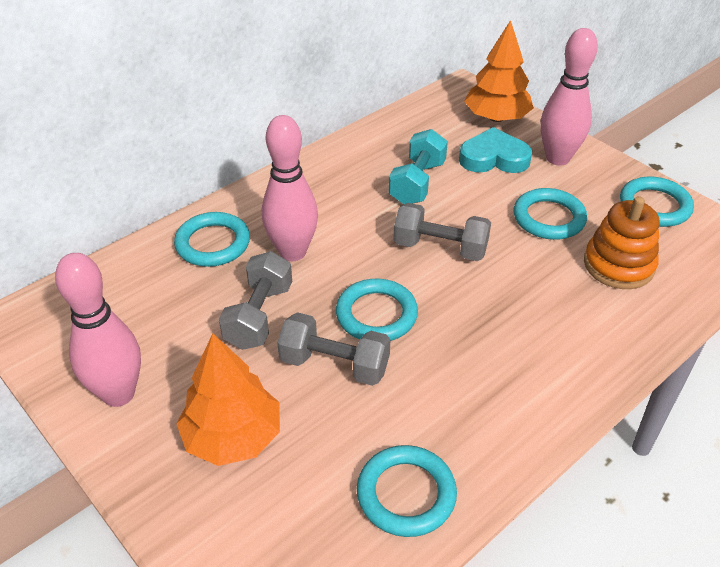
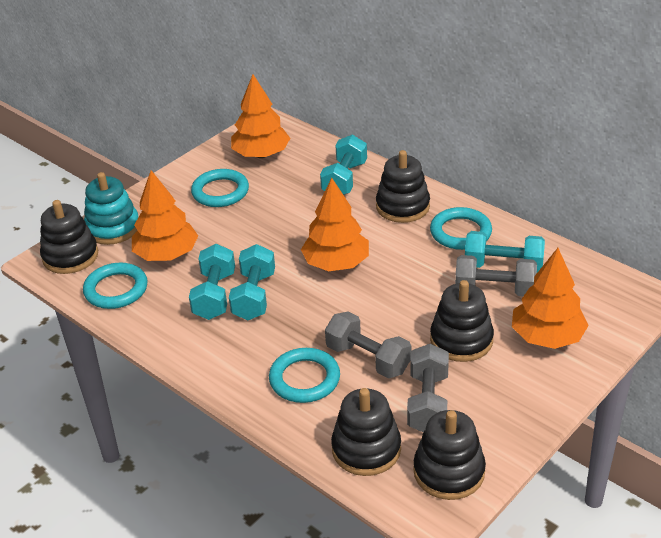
black stacking toy: none = 0 -> [40,200,98,274] [331,388,401,476] [376,150,430,223] [413,410,486,500] [430,280,494,362] = 5
orange stacking toy: [584,196,659,289] = 1 -> none = 0
orange tree: [177,333,280,466] [464,20,534,122] = 2 -> [132,170,198,261] [231,74,290,158] [301,178,369,271] [512,248,589,349] = 4
pink bowling pin: [55,253,141,407] [262,115,318,261] [541,28,598,166] = 3 -> none = 0
turquoise dumbbell: [389,129,448,204] = 1 -> [189,244,235,320] [229,244,275,320] [320,135,367,195] [465,231,545,273] = 4
turquoise heart: [459,127,532,173] = 1 -> none = 0
turquoise ring: [174,212,250,267] [336,279,418,341] [357,445,457,537] [513,188,587,240] [620,177,694,227] = 5 -> [83,262,148,309] [191,169,249,207] [269,348,340,403] [430,207,492,250] = 4
turquoise stacking toy: none = 0 -> [84,172,138,245] = 1

